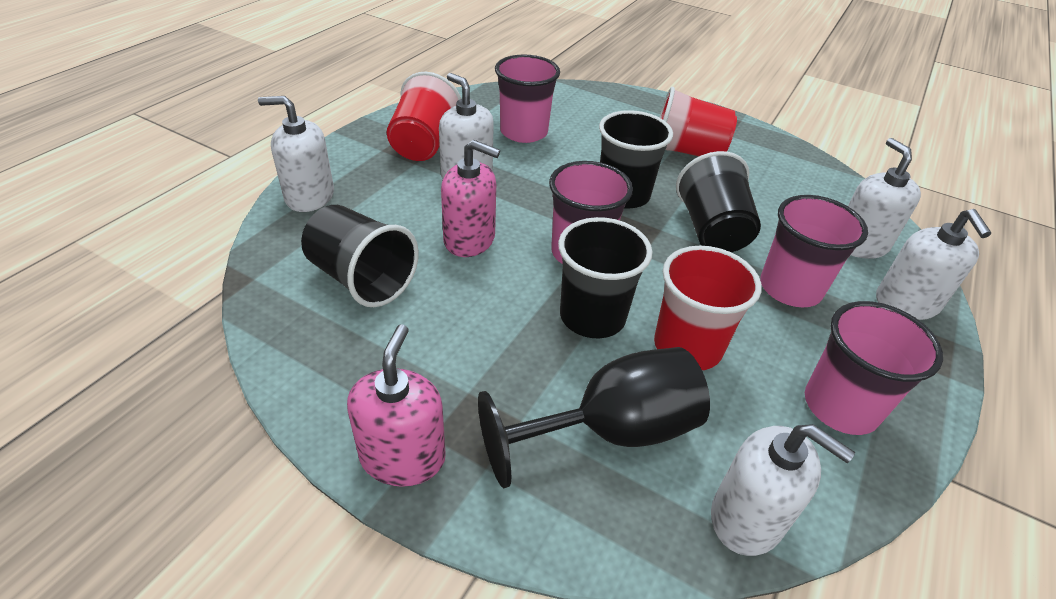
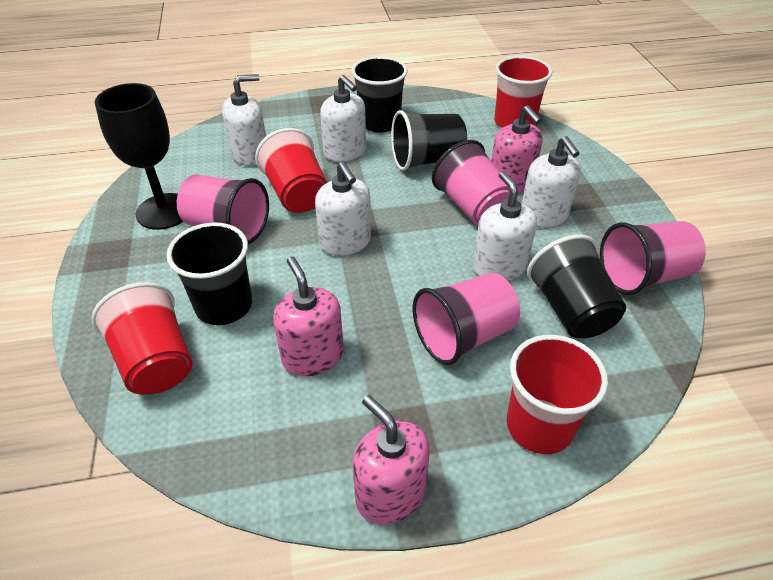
pink soap dispenser: [347,324,446,487] [441,140,500,257] = 2 -> [273,256,344,376] [353,395,430,525] [491,105,543,194] = 3
red cup: [387,72,461,161] [654,246,762,370] [659,87,737,156] = 3 -> [92,282,193,395] [255,128,327,213] [494,56,552,128] [507,335,608,454] = 4

